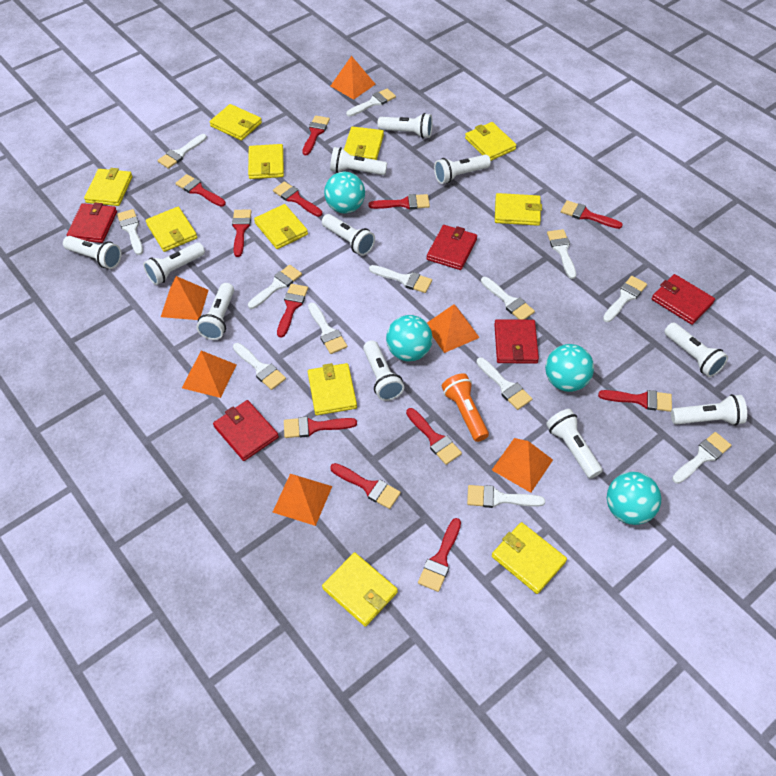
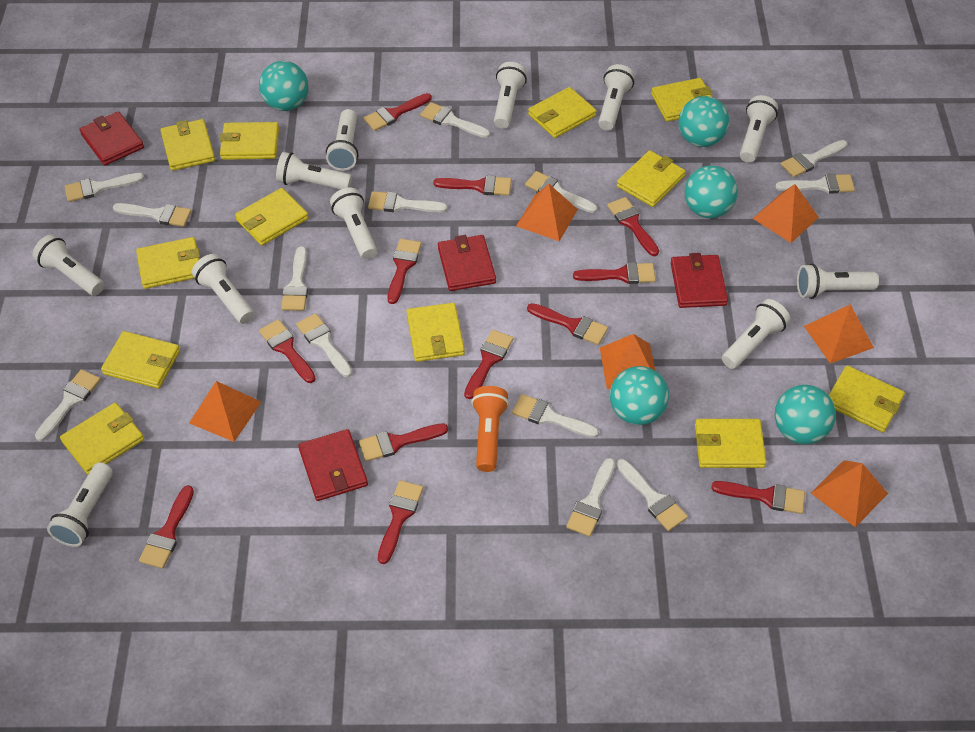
red wallet: [67,203,117,243] [213,400,279,461] [427,225,477,270] [494,319,539,364] [652,274,715,325] = 5 -> [79,111,144,166] [298,429,368,501] [438,235,496,291] [671,253,728,308] = 4
turquoise ball: [324,172,365,213] [386,315,433,362] [545,344,594,392] [607,472,661,525] = 4 -> [259,61,309,111] [610,366,669,425] [678,96,729,147] [685,165,738,218] [775,385,836,444] = 5
yellow wallet: [84,168,132,206] [146,207,197,252] [210,104,262,141] [248,144,284,179] [254,204,308,249] [308,363,357,415] [322,552,398,627] [344,127,384,160] [465,122,517,161] [492,522,567,594] [495,193,542,226] = 11 -> [60,402,144,474] [101,331,180,389] [136,237,200,289] [160,119,215,171] [219,122,279,160] [235,188,309,246] [407,303,465,362] [528,87,596,138] [617,150,686,207] [651,78,712,122] [695,419,767,468] [829,365,905,433] = 12

